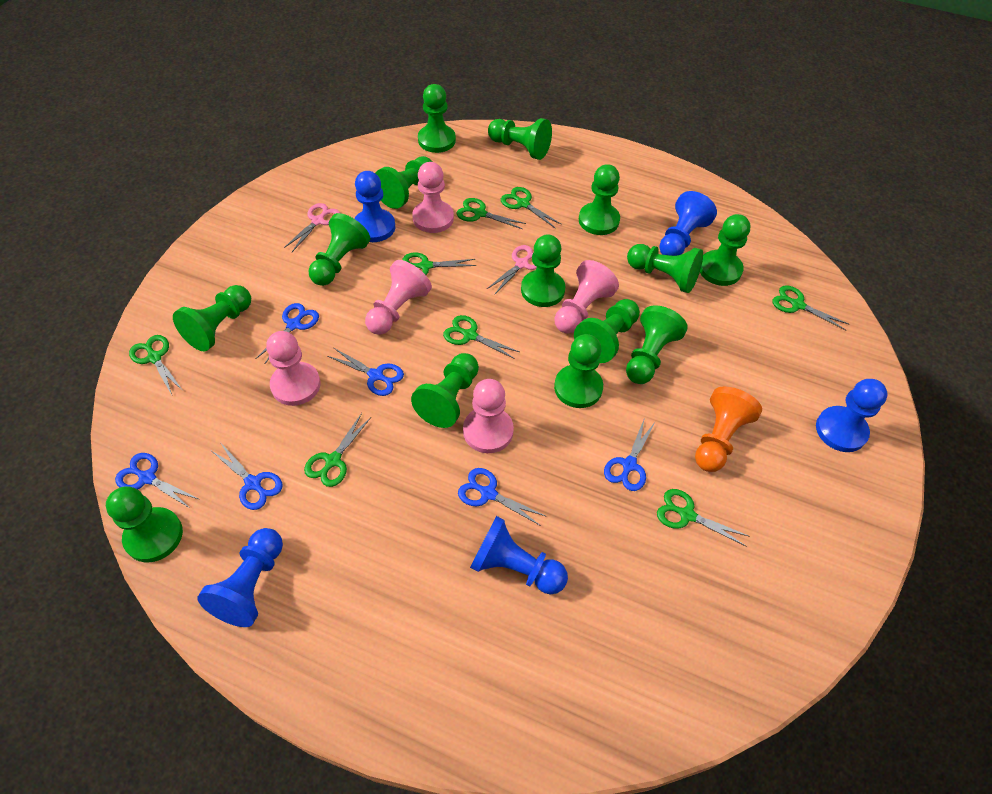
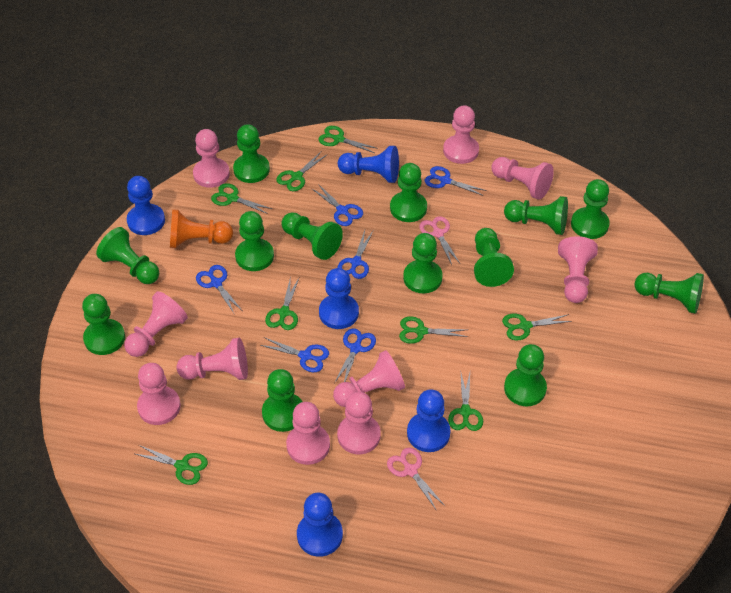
green pawn: [106,486,183,562] [173,285,251,351] [308,213,370,286] [375,156,433,209] [411,353,479,428] [418,84,456,153] [488,118,552,160] [521,234,566,307] [554,334,603,408] [574,299,640,363] [579,164,620,235] [626,305,688,384] [627,244,703,293] [700,214,750,286] = 14 -> [82,294,125,355] [96,227,159,284] [233,124,270,183] [235,211,274,271] [262,369,302,432] [281,212,343,260] [390,163,427,222] [403,233,443,293] [474,228,514,287] [504,196,568,235] [504,344,547,406] [571,179,610,239] [635,273,704,314] = 13
pink pawn: [266,331,321,406] [365,260,432,335] [412,162,454,233] [463,379,514,453] [554,260,619,334] = 5 -> [124,291,188,357] [137,363,181,425] [176,338,248,380] [193,129,230,188] [286,402,330,465] [333,350,405,407] [337,392,381,454] [443,105,479,164] [492,157,554,199] [558,236,598,303] = 10

